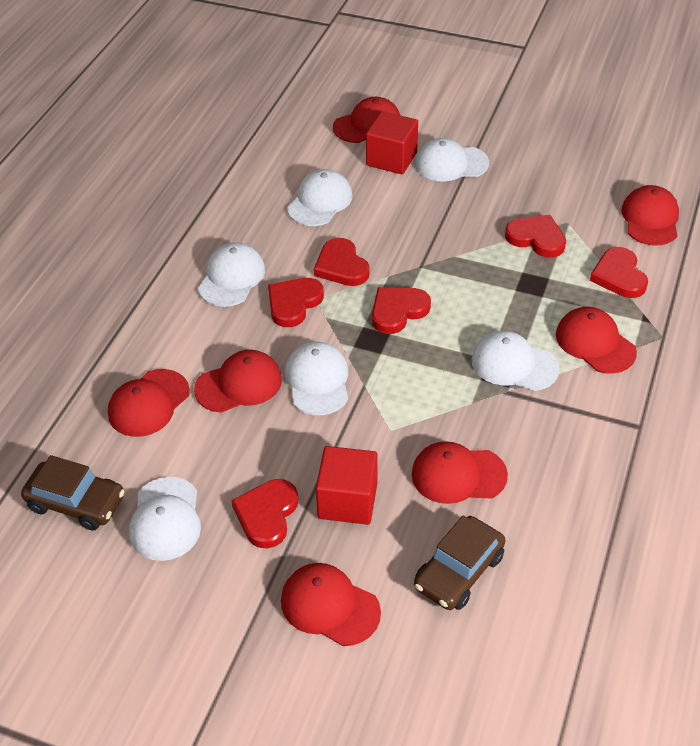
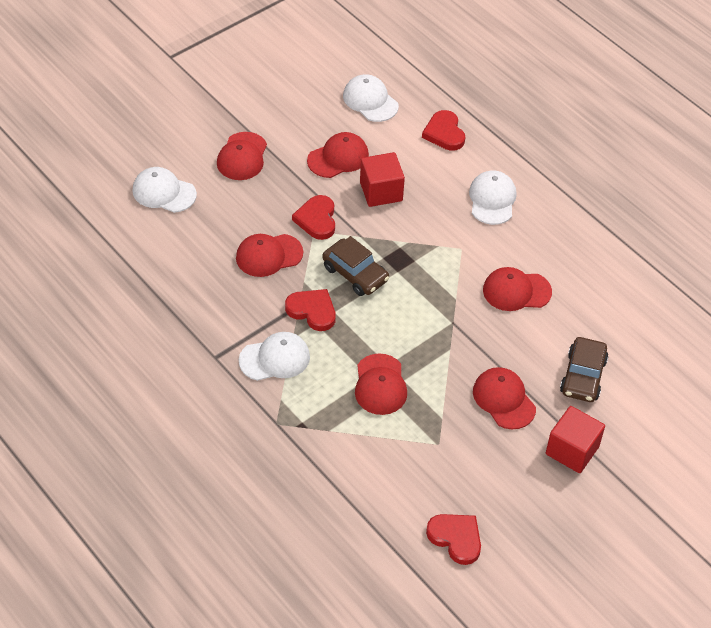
red cap: [108,369,190,437] [194,350,282,413] [281,563,381,646] [333,97,400,143] [412,441,508,504] [556,307,637,373] [621,185,679,245] = 7 -> [217,132,267,180] [236,234,303,277] [307,132,369,178] [355,353,407,415] [473,367,536,429] [483,267,552,311] = 6
red heart: [231,479,298,548] [268,278,324,327] [314,238,370,286] [372,287,431,334] [505,215,566,258] [590,247,648,298] = 6 -> [285,289,336,331] [292,195,335,240] [422,110,465,151] [426,514,481,565] = 4
white cap: [129,477,201,561] [198,243,265,307] [285,342,348,415] [287,169,353,226] [415,138,489,181] [472,331,560,391] = 6 -> [132,167,197,213] [239,332,310,381] [343,74,399,122] [469,170,517,225] = 4

